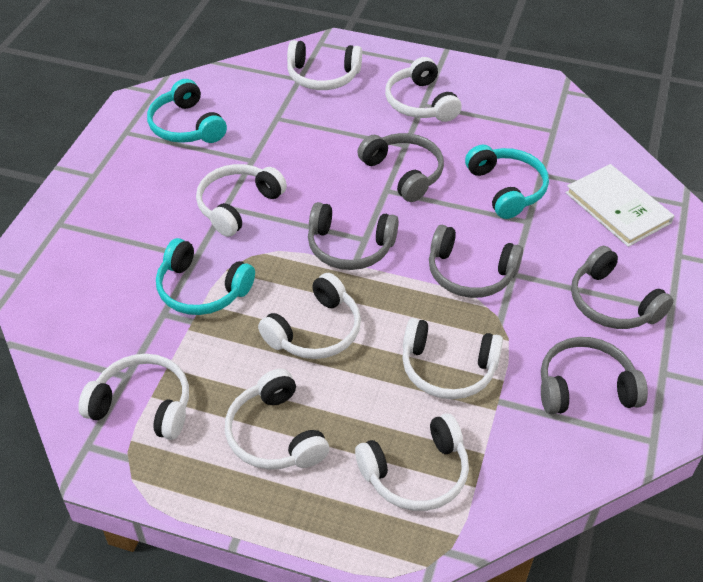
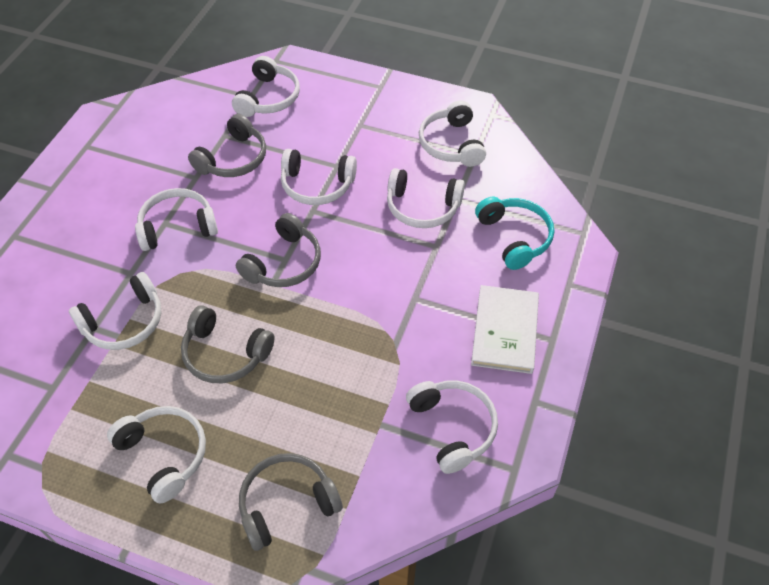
grey headphones: [308,202,399,270] [357,133,444,202] [429,225,523,298] [541,337,648,414] [571,246,674,329] = 5 -> [181,306,275,383] [188,114,266,177] [236,213,321,287] [239,453,343,551] = 4
turquoise headphones: [147,79,227,143] [156,238,255,315] [465,145,549,219] = 3 -> [475,197,554,270] = 1

